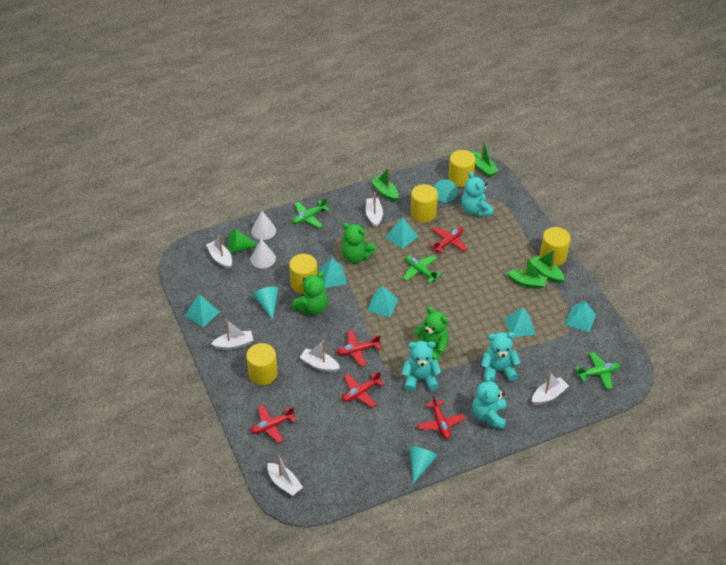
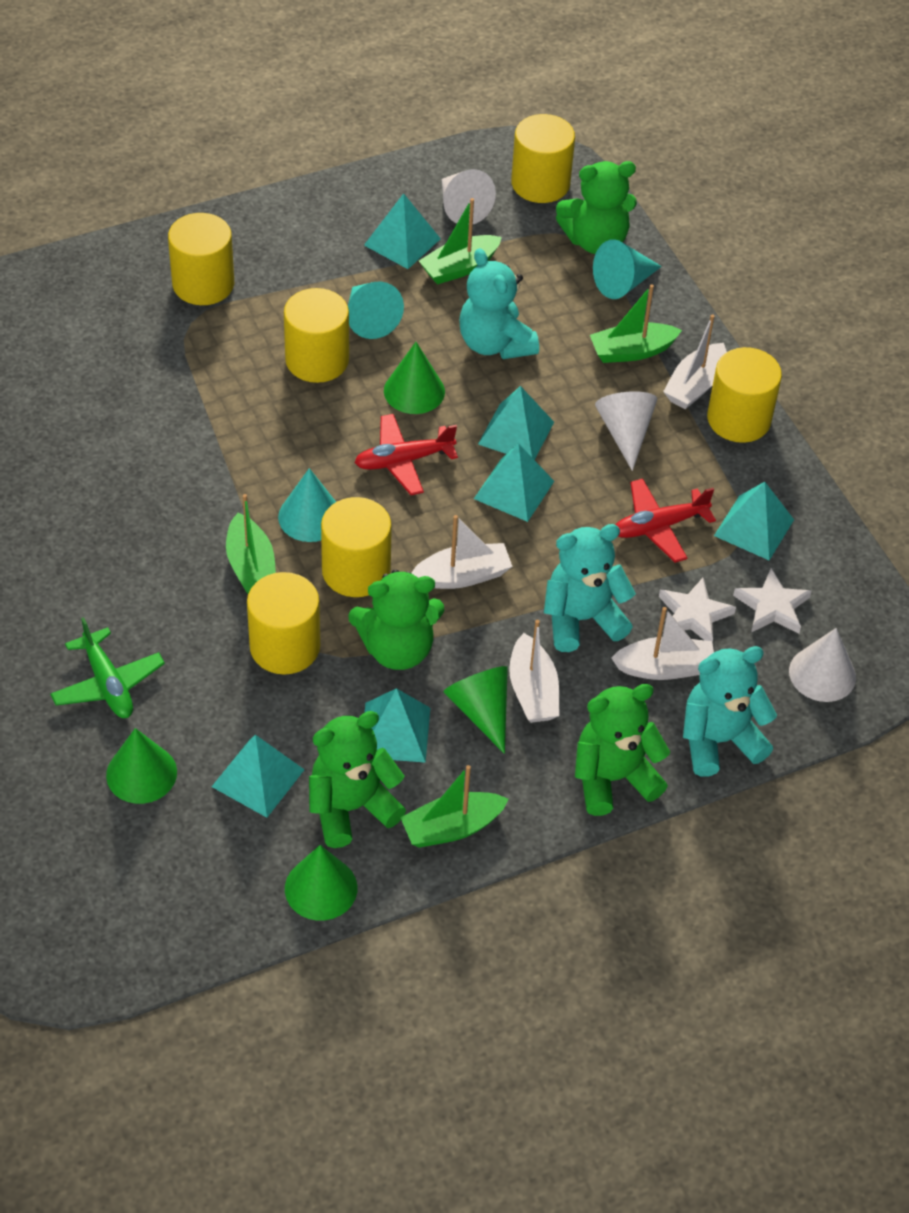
green cone: [228,229,258,254] = 1 -> [106,728,177,804] [285,845,357,921] [384,342,445,414] [443,666,508,754] = 4
green plane: [292,198,330,228] [403,255,441,283] [576,352,621,390] = 3 -> [50,617,165,718] = 1
green teddy bear: [292,271,328,314] [341,223,376,263] [413,307,449,361] = 3 -> [309,711,406,848] [348,569,444,670] [556,161,637,254] [575,684,670,816] = 4
red plane: [250,405,296,443] [336,330,381,367] [342,372,384,408] [417,395,465,439] [429,227,467,254] = 5 -> [354,414,458,495] [615,479,716,563] = 2
turquoise teddy bear: [401,341,441,392] [461,171,493,217] [472,374,506,430] [481,332,521,382] = 4 -> [459,248,539,359] [544,524,636,652] [683,646,777,777] = 3
white boat: [206,235,232,269] [211,319,253,350] [267,455,303,496] [299,341,340,373] [366,192,383,228] [532,372,569,405] = 6 -> [411,515,513,589] [509,620,560,723] [611,607,714,680] [663,314,727,409] = 4
white cone: [250,239,276,268] [251,211,276,240] = 2 -> [442,169,496,224] [595,391,657,471] [789,628,856,702] = 3
white star: none = 0 -> [659,578,736,642] [733,568,812,634] = 2
yellow cylinder: [246,343,278,385] [289,254,318,294] [411,184,438,222] [448,150,475,187] [540,227,570,266] = 5 -> [168,213,234,305] [247,572,320,675] [284,288,349,383] [321,497,392,597] [511,114,575,203] [707,347,782,443] = 6

